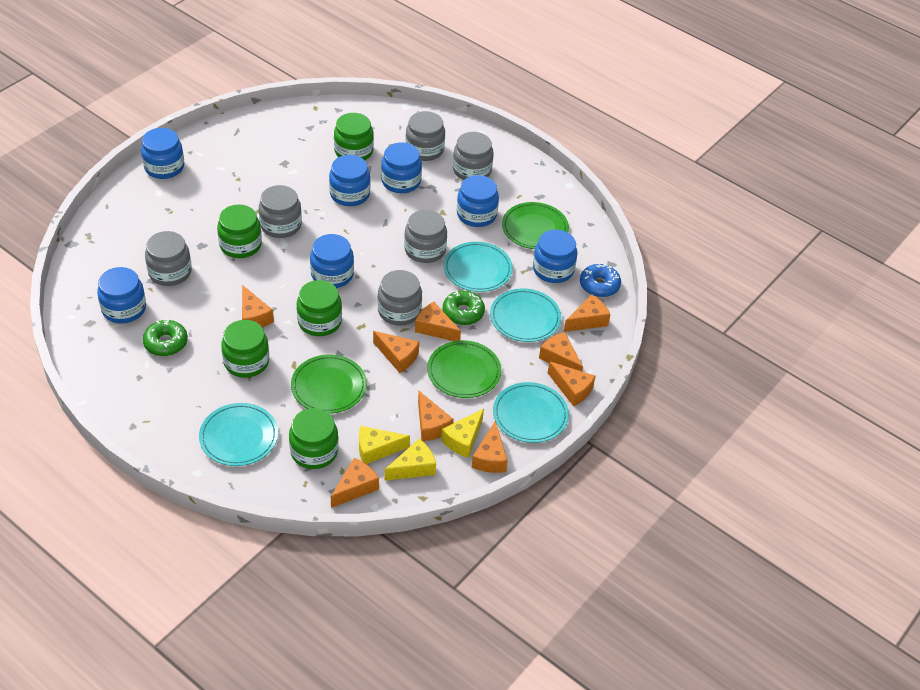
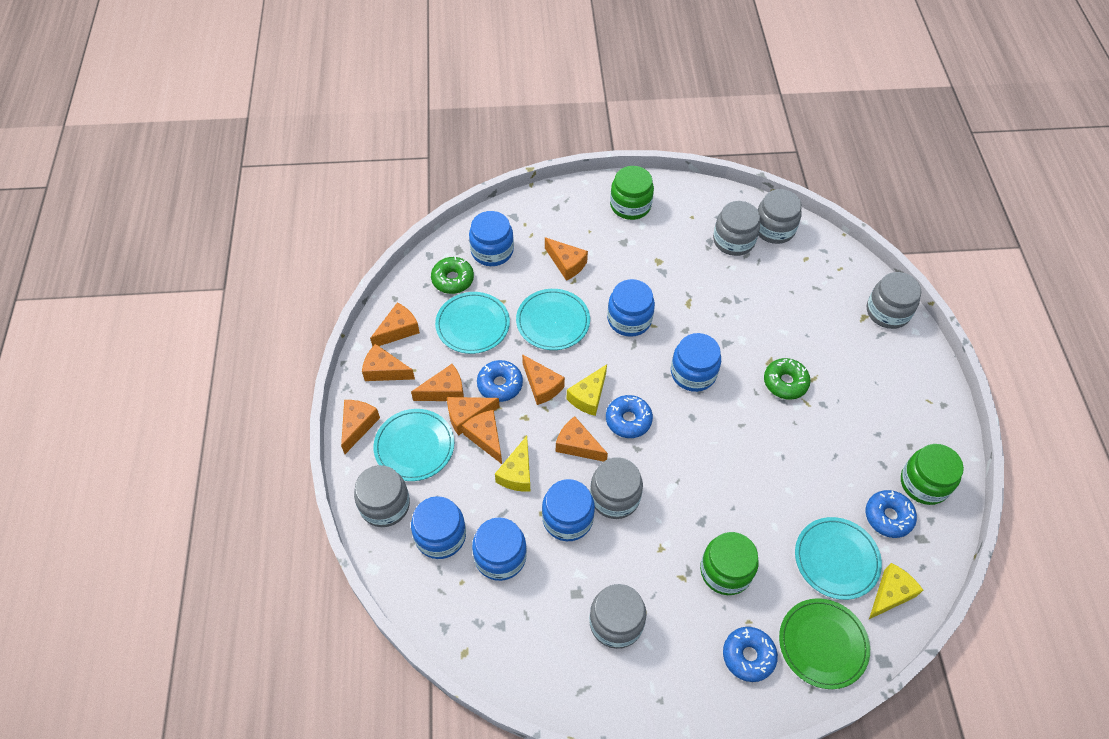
blue donut: [580,264,621,297] = 1 -> [477,360,523,402] [606,395,653,438] [723,627,778,682] [866,490,917,538] = 4
blue jar: [97,267,146,323] [141,128,184,179] [310,234,354,288] [329,155,370,206] [381,143,422,193] [457,175,499,227] [533,230,577,283] = 7 -> [411,496,466,559] [469,211,514,266] [472,517,527,581] [542,479,595,541] [607,279,655,337] [671,333,721,392] = 6
green jar: [217,205,262,258] [221,320,269,378] [289,408,339,469] [297,280,342,336] [334,113,374,160] = 5 -> [610,166,654,220] [700,532,759,595] [901,444,964,505] = 3
green plate: [291,354,367,414] [427,340,501,398] [502,202,569,249] = 3 -> [779,598,870,689] = 1

